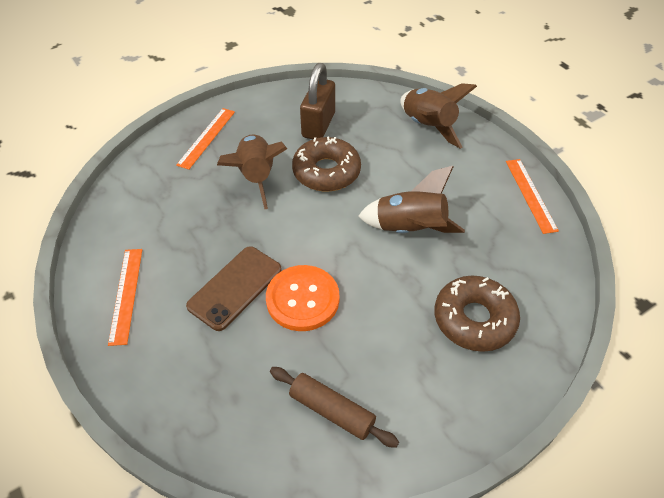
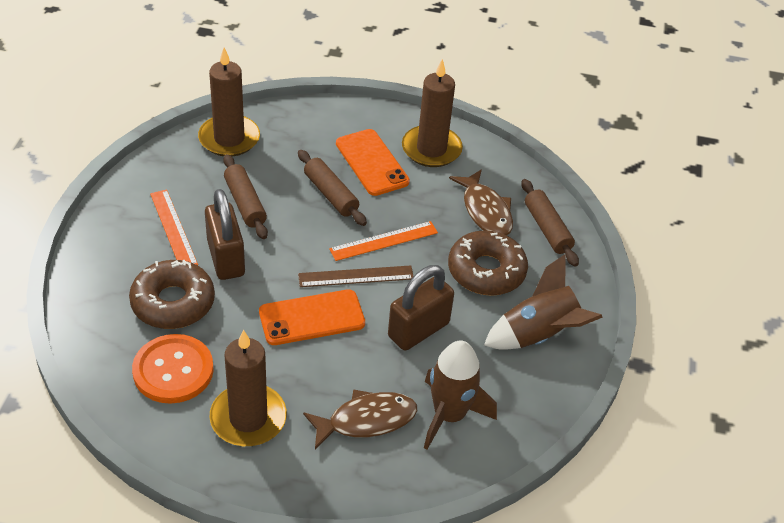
brown candle: none = 0 -> [198,48,260,157] [209,330,287,446] [402,59,463,167] = 3
brown fish: none = 0 -> [303,389,417,449] [449,169,513,235] = 2
brown padlock: [300,63,335,139] = 1 -> [205,189,245,280] [388,265,454,351] = 2
brown phone: [186,246,281,331] = 1 -> none = 0
brown rocket: [217,135,287,209] [358,166,465,233] [400,83,477,149] = 3 -> [424,340,497,450] [484,254,603,350] = 2
brown rolling pin: [270,367,399,448] = 1 -> [223,154,268,239] [298,150,367,226] [521,179,579,267] = 3
brown ruler: none = 0 -> [298,265,414,287] = 1
orange phone: none = 0 -> [259,289,365,345] [336,129,410,196] = 2
orange ruler: [108,249,142,346] [176,108,235,170] [506,159,559,234] = 3 -> [150,189,198,265] [329,221,438,261] = 2

